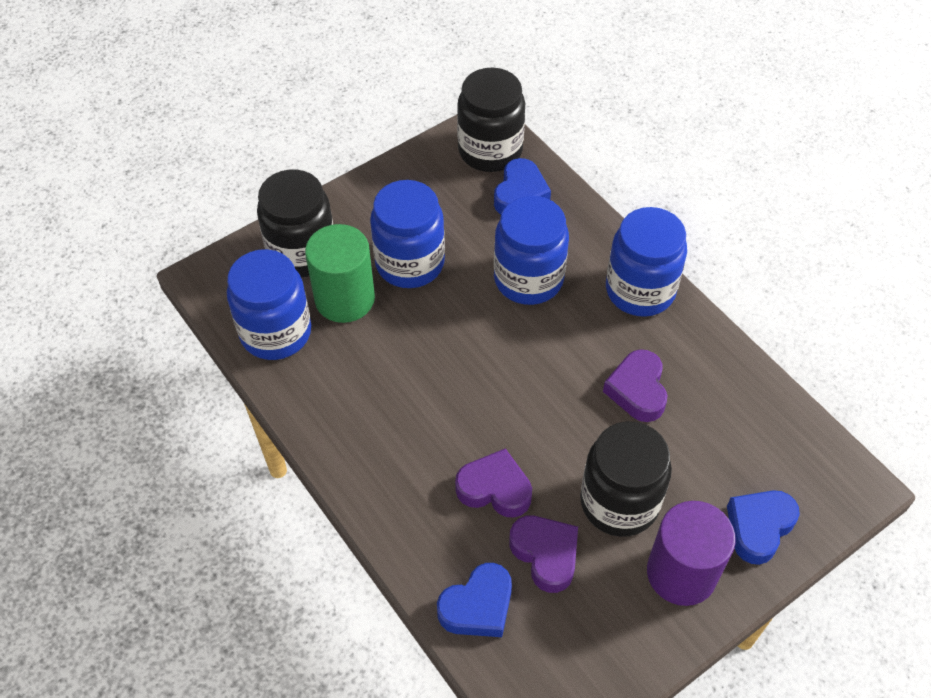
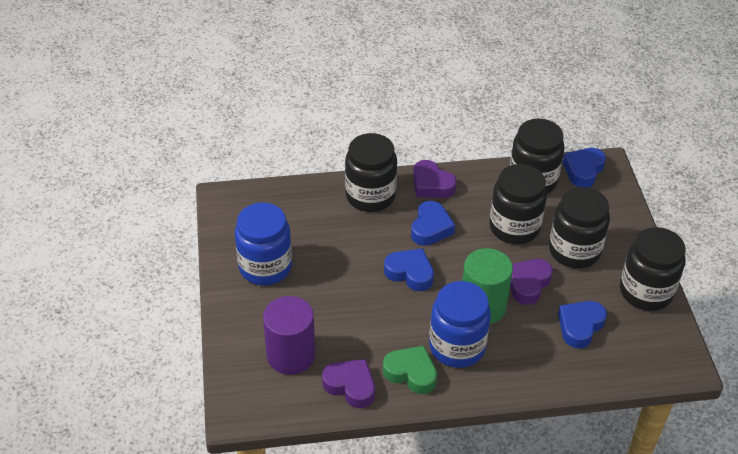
black jar: [257,169,333,277] [457,68,525,172] [580,421,672,537] = 3 -> [345,133,397,212] [489,164,547,244] [510,118,565,194] [549,187,610,269] [620,227,686,311] = 5
blue heart: [437,563,512,637] [494,158,551,215] [727,490,800,565] = 3 -> [384,248,434,291] [411,201,455,246] [558,301,607,349] [562,148,606,188] = 4
blue jar: [227,249,311,360] [370,180,445,288] [494,196,569,305] [606,207,687,317] = 4 -> [235,203,292,285] [429,281,491,368] = 2
green heart: none = 0 -> [383,346,437,394] = 1

